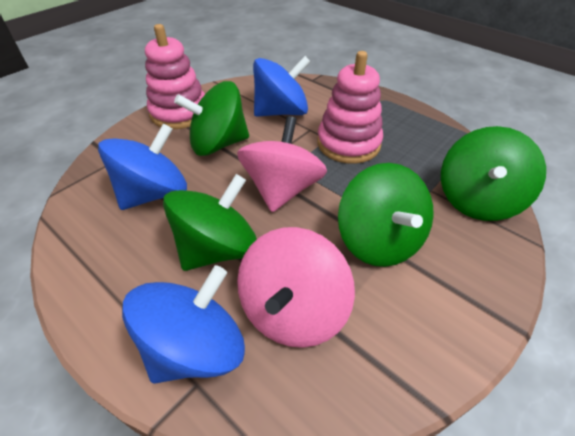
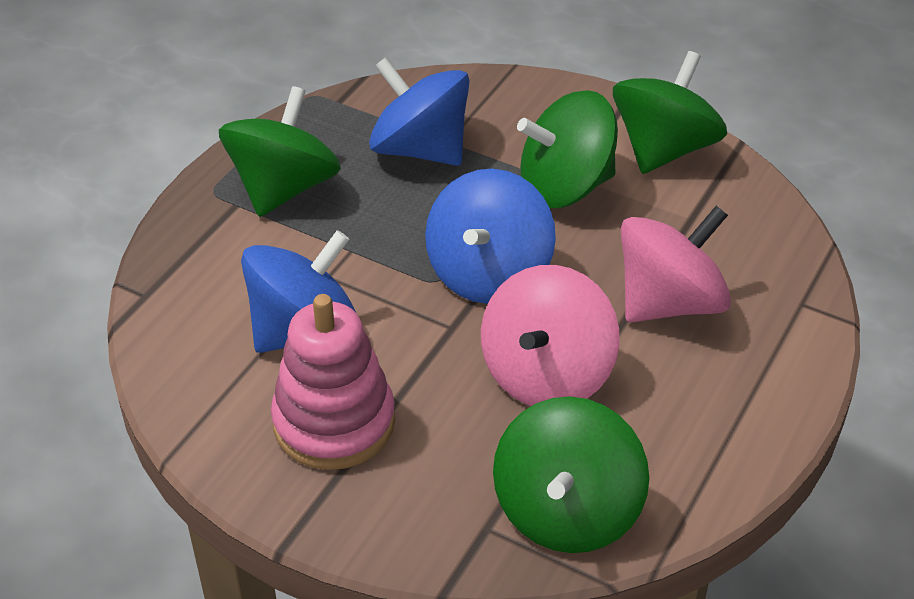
pink stacking toy: [145,24,205,129] [317,51,383,164] = 2 -> [271,294,395,470] = 1

